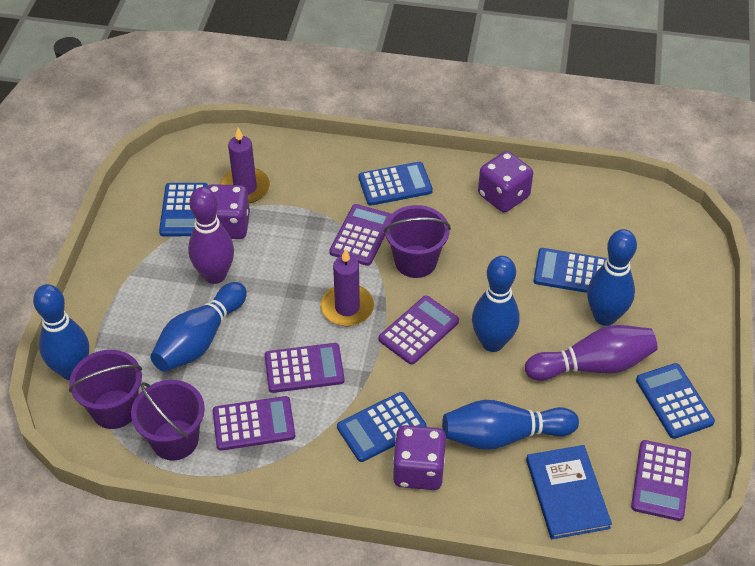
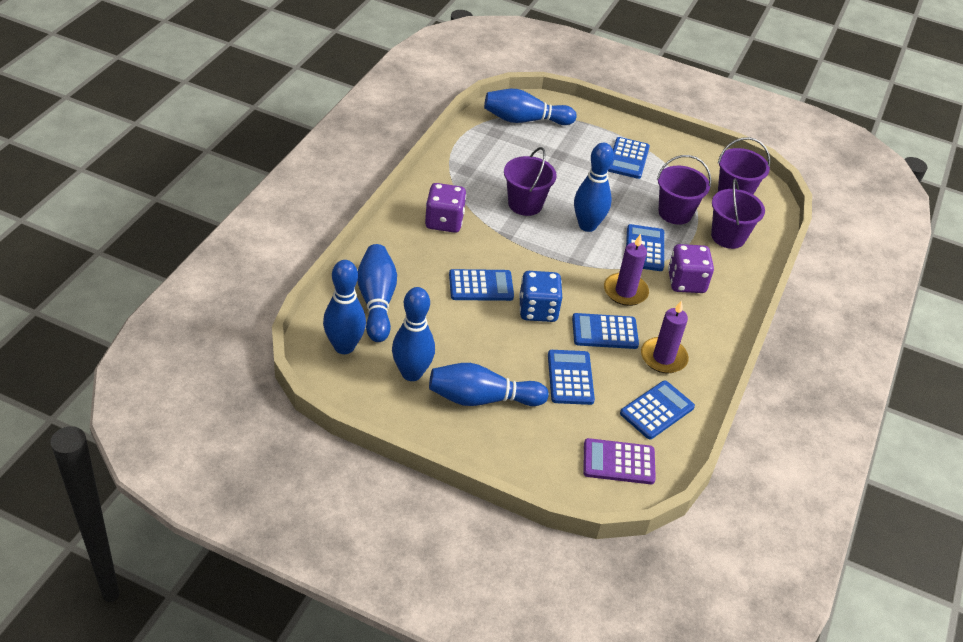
blue book: [526,445,612,539] = 1 -> none = 0
blue bowling pin: [33,284,89,380] [150,282,247,372] [442,400,579,450] [472,256,519,352] [587,229,637,326] = 5 -> [323,260,366,354] [357,244,397,342] [392,287,435,381] [429,363,549,406] [484,89,577,125] [574,143,614,232] = 6
blue calculator: [159,183,208,236] [337,392,426,462] [359,162,433,206] [534,248,607,293] [636,363,715,439] = 5 -> [449,269,514,301] [548,350,595,405] [572,313,639,349] [608,137,650,179] [620,380,695,439] [626,224,664,271] = 6
blue dice: none = 0 -> [519,271,562,322] = 1
purple bowling pin: [188,187,234,284] [525,325,657,381] = 2 -> none = 0
purple bucket: [69,350,142,429] [131,380,205,461] [383,205,451,278] = 3 -> [504,147,557,216] [657,155,711,225] [711,178,765,249] [718,137,770,195] = 4
purple calculator: [213,396,295,451] [265,343,344,393] [329,204,391,266] [379,296,459,365] [631,440,691,521] = 5 -> [583,438,656,484] = 1
purple dice: [207,184,250,239] [393,425,446,490] [478,151,533,213] = 3 -> [425,183,466,233] [668,244,714,293] = 2

